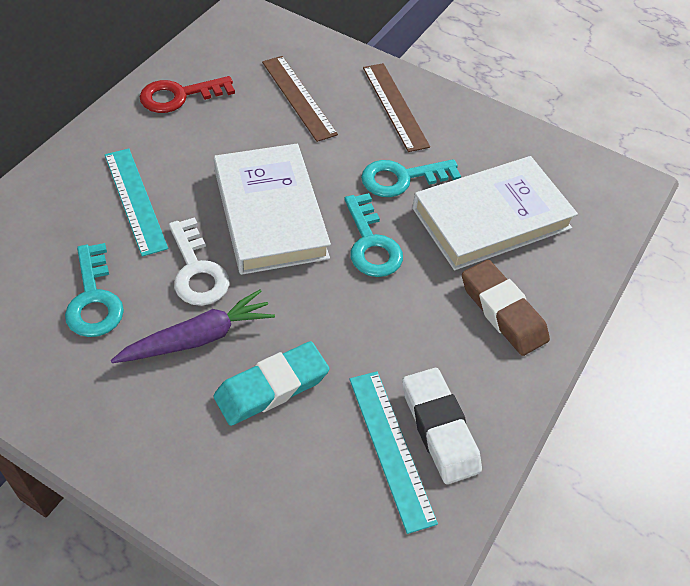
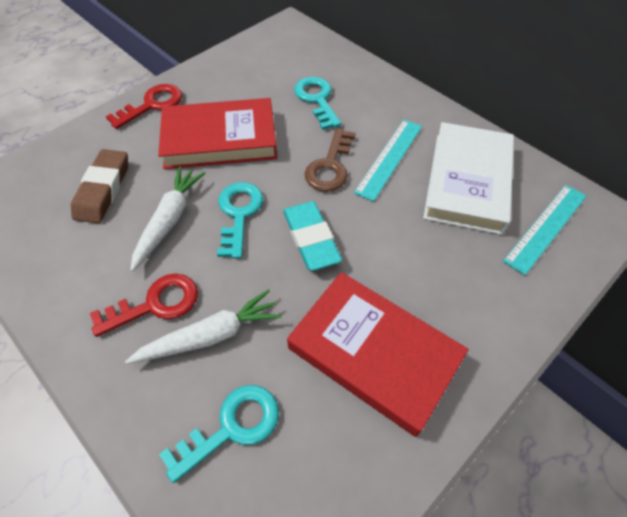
brown key: none = 0 -> [304,128,356,192] = 1
brown ruler: [262,56,338,142] [363,63,430,152] = 2 -> none = 0
purple carrot: [111,290,275,363] = 1 -> none = 0
red book: none = 0 -> [158,98,277,169] [287,272,469,437] = 2
red key: [140,76,235,113] = 1 -> [90,273,198,337] [106,84,182,129] = 2
white book: [214,144,331,275] [412,156,578,270] = 2 -> [423,122,514,235] = 1
white carrot: none = 0 -> [125,289,282,364] [130,166,205,272] = 2
white eraser: [402,368,482,484] = 1 -> none = 0
white key: [169,217,229,306] = 1 -> none = 0

